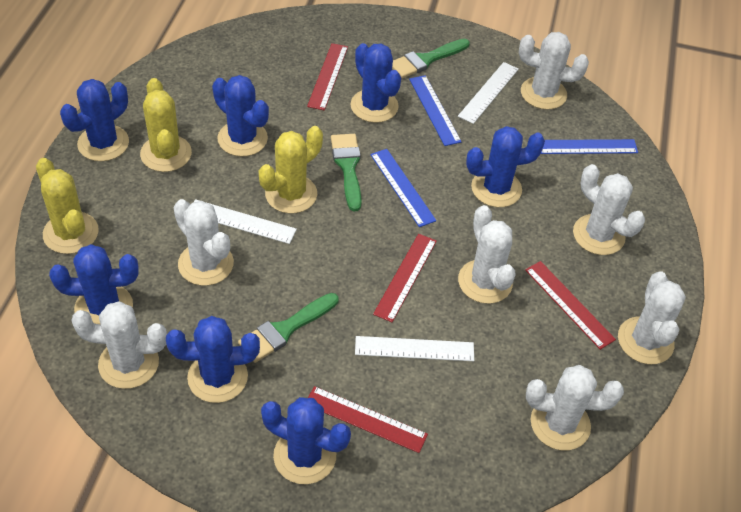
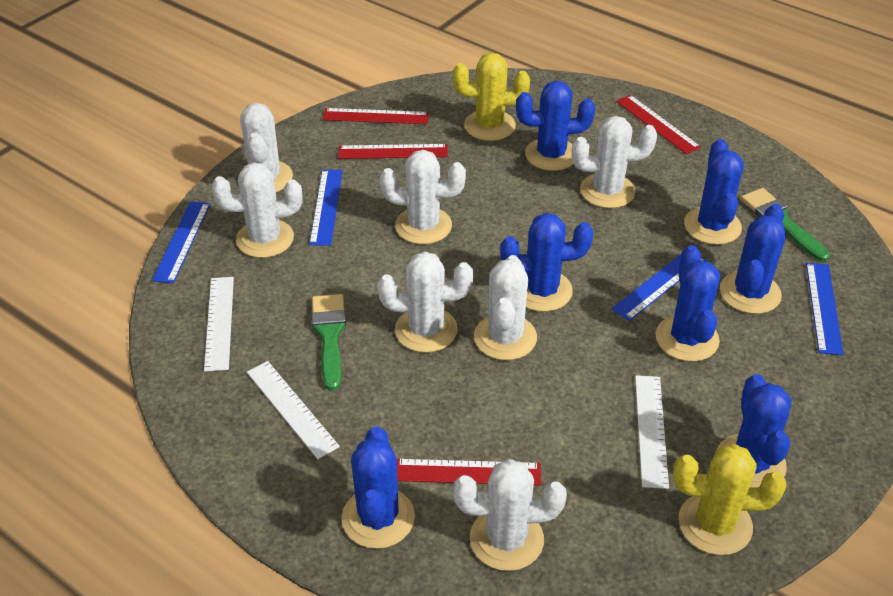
blue ruler: [370,149,436,227] [409,75,462,146] [541,139,638,154] = 3 -> [152,201,210,283] [309,170,342,246] [612,254,706,321] [806,263,844,355] = 4
green brush: [238,293,339,363] [331,134,362,211] [392,38,470,78] = 3 -> [312,294,346,391] [741,188,830,262] = 2
yellow cactus: [36,158,99,254] [140,78,192,172] [258,126,323,214] = 3 -> [453,53,530,141] [673,444,787,555] = 2

